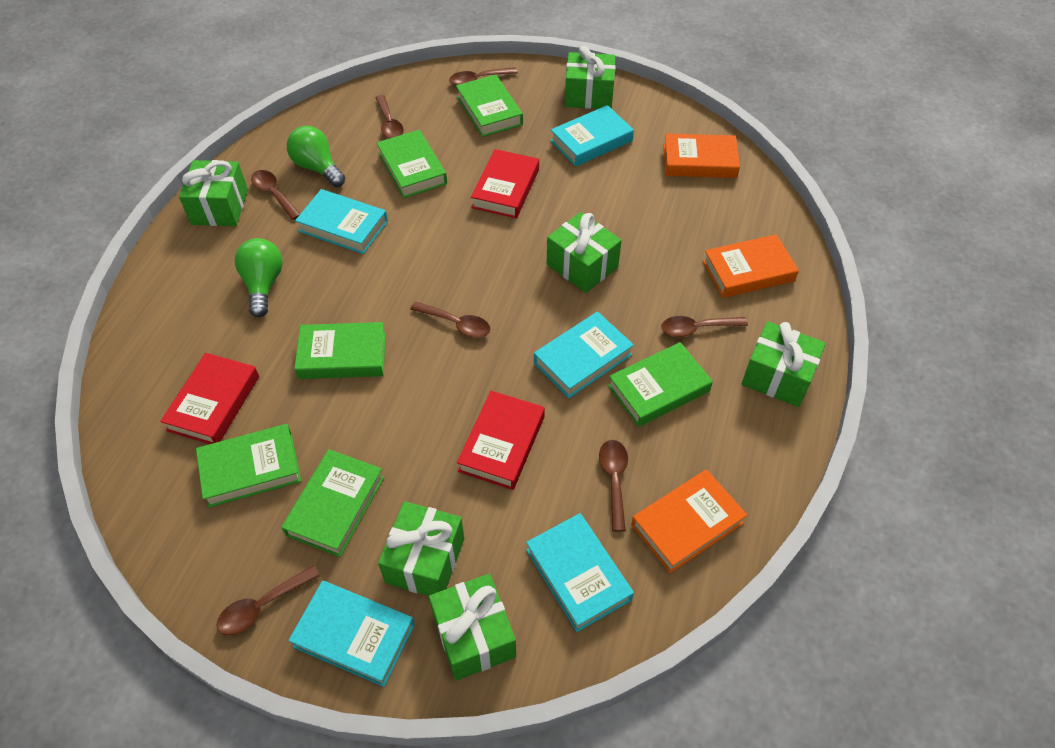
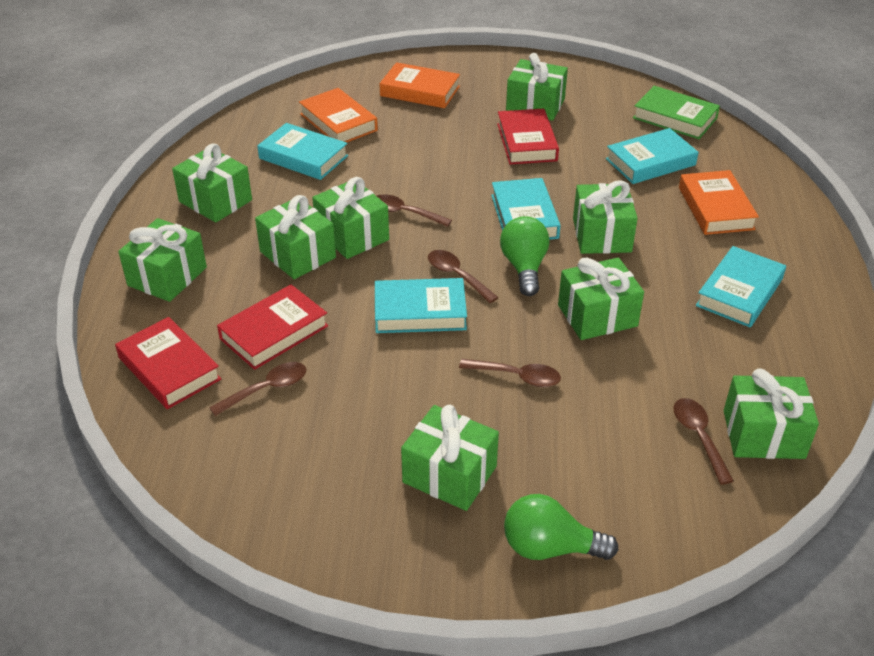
brown spoon: [217,565,320,635] [251,170,300,220] [375,95,404,139] [410,301,490,338] [449,67,518,85] [599,440,628,532] [661,316,748,337] = 7 -> [209,362,306,416] [377,194,452,227] [428,250,499,303] [459,359,561,387] [674,398,734,485] = 5
green book: [196,424,301,508] [281,449,384,557] [294,322,386,379] [377,130,447,198] [456,75,523,137] [608,342,713,427] = 6 -> [633,86,720,139] = 1
green gift: [179,160,248,226] [378,501,464,596] [429,574,516,681] [547,212,622,293] [565,46,616,109] [742,321,826,407] = 6 -> [118,218,207,302] [172,143,252,223] [255,195,336,279] [312,177,389,259] [401,405,499,511] [506,53,568,121] [558,257,644,340] [573,181,638,254] [724,368,819,459] = 9

